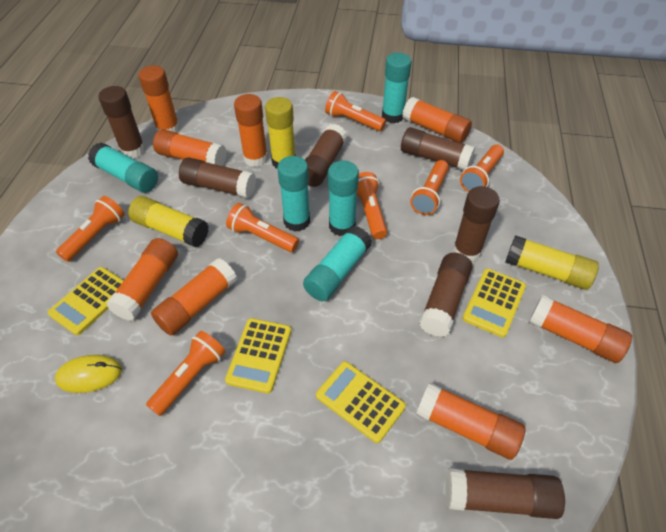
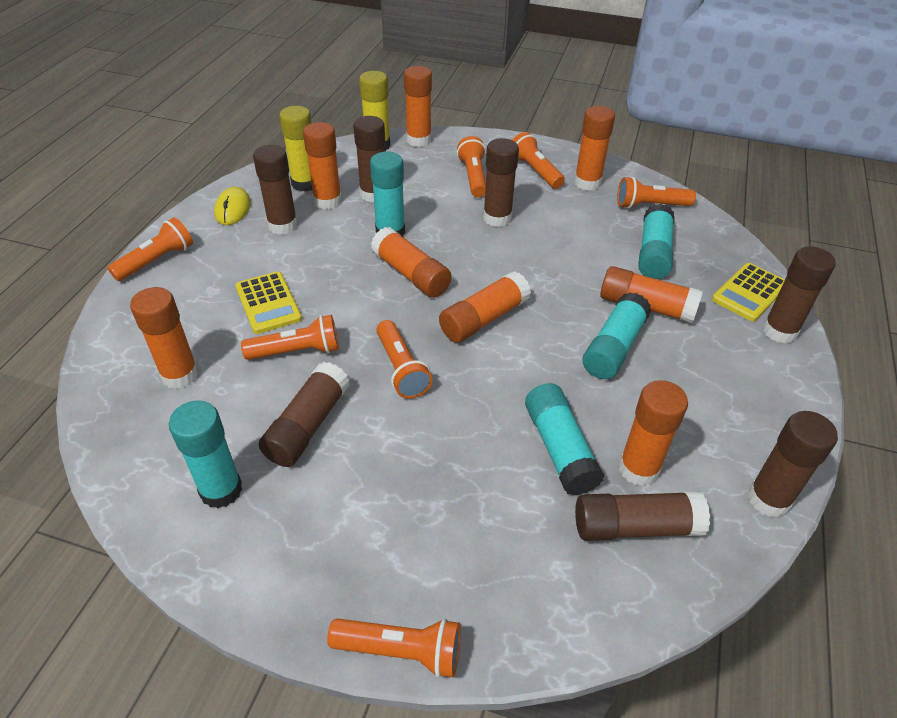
yellow calculator: [48,267,124,335] [225,318,291,394] [316,361,406,443] [462,268,526,337] = 4 -> [235,271,302,334] [712,263,785,322] = 2
yellow glue stick: [128,196,209,247] [265,97,296,168] [505,235,599,290] = 3 -> [279,106,312,191] [359,71,390,151] = 2

